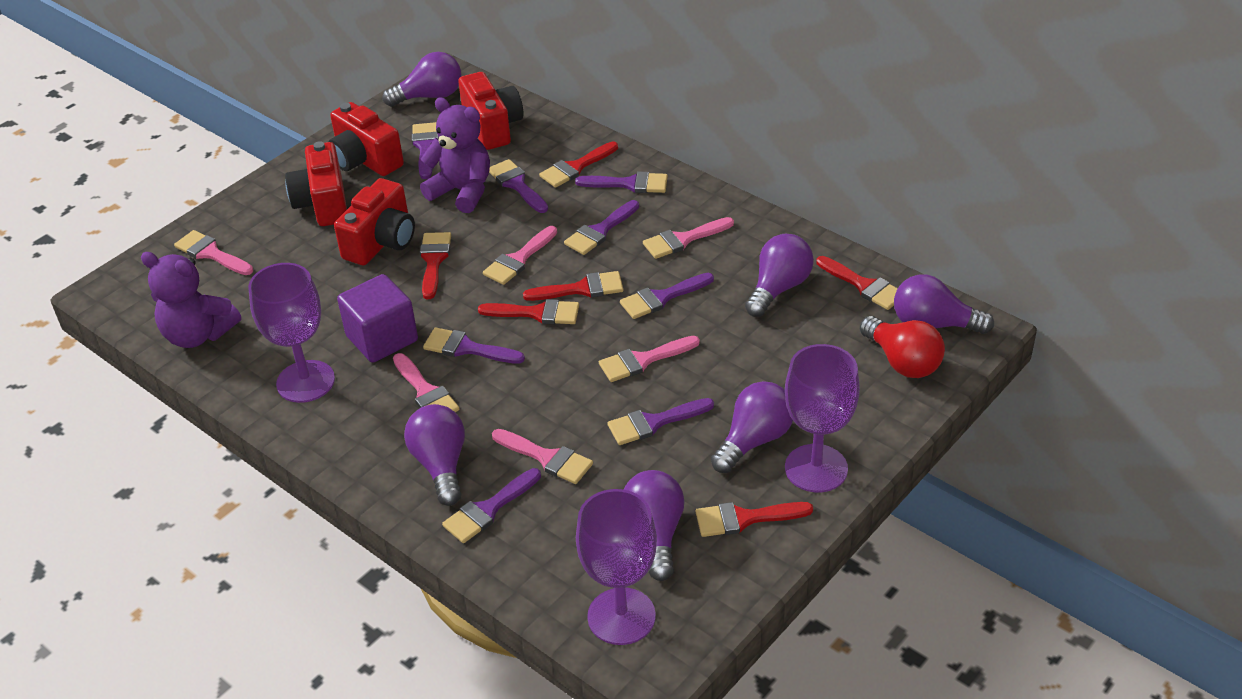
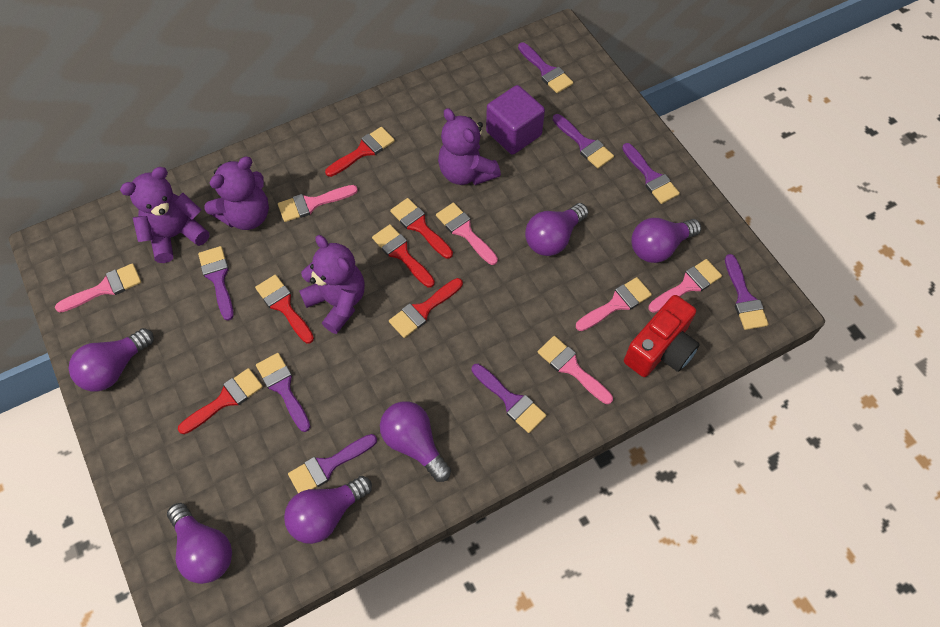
purple goblet: [248,263,335,403] [576,489,657,645] [785,344,860,492] = 3 -> none = 0
purple teddy bear: [141,252,241,348] [420,97,490,213] = 2 -> [120,167,209,263] [204,156,269,230] [299,235,365,334] [438,108,501,185] = 4
red camera: [285,141,347,226] [328,102,404,176] [334,178,415,265] [458,72,524,150] = 4 -> [624,295,700,377] = 1
red light bulb: [860,316,945,378] = 1 -> none = 0

